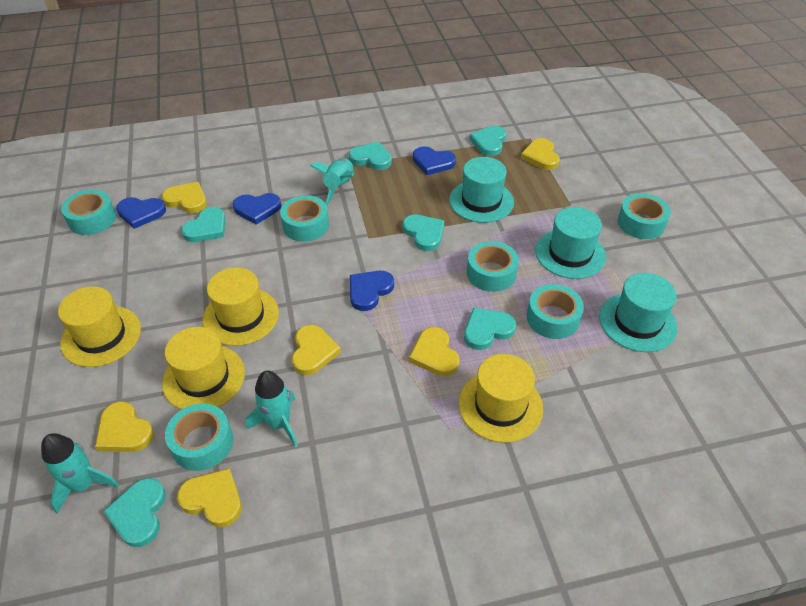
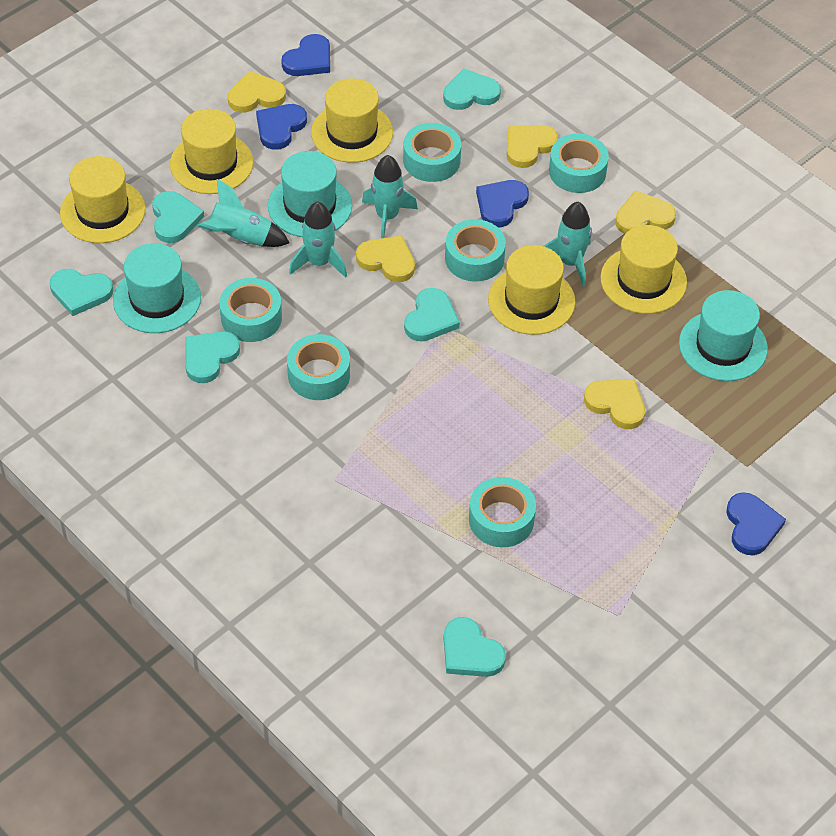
turquoise rocket: [41,433,119,514] [246,370,298,447] [310,158,354,205] = 3 -> [197,179,290,247] [289,201,347,278] [362,155,418,239] [544,202,592,286] = 4
yellow hat: [58,286,141,367] [162,327,245,410] [203,267,279,346] [459,354,543,443] = 4 -> [60,156,145,243] [170,109,253,194] [311,78,393,163] [488,245,575,335] [600,225,687,314] = 5
yellow heart: [95,401,154,452] [162,182,207,213] [177,468,242,527] [292,325,341,375] [409,327,460,376] [521,138,560,170] = 6 -> [228,71,286,113] [356,235,415,282] [507,125,558,168] [584,379,645,429] [615,190,676,234] = 5

